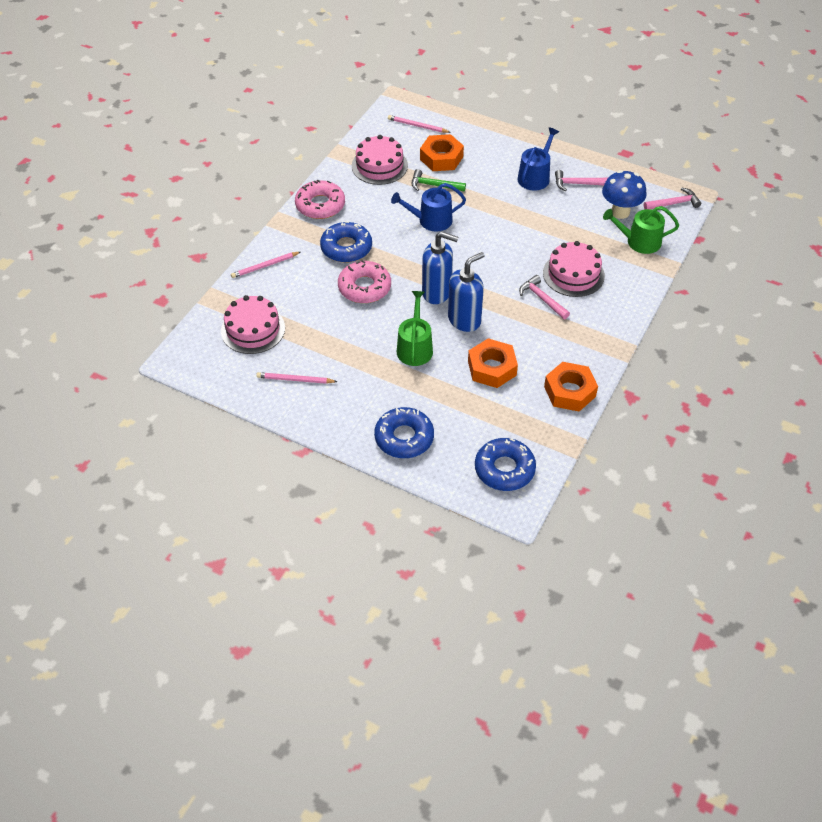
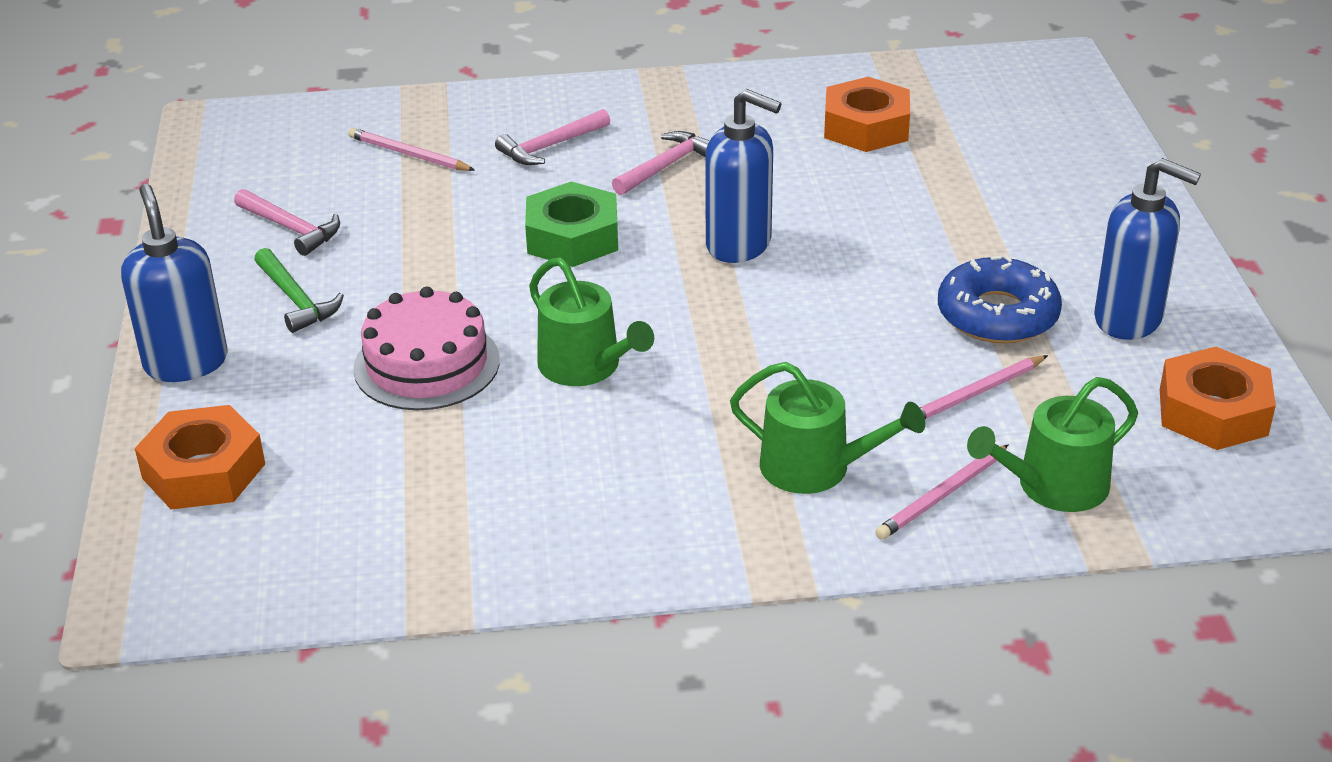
blue donut: [320,221,372,263] [374,407,434,458] [475,438,536,491] = 3 -> [938,255,1062,344] = 1
blue mushroom: [602,170,647,219] = 1 -> none = 0
blue soap dispenser: [422,232,458,304] [448,252,485,332] = 2 -> [121,184,228,382] [705,89,781,263] [1094,158,1201,340] = 3
blue watering can: [391,183,466,232] [517,127,559,191] = 2 -> none = 0
green nut: none = 0 -> [525,181,618,267] = 1
green watering can: [397,291,433,366] [603,206,679,254] = 2 -> [529,257,654,386] [730,362,925,494] [967,377,1138,512] = 3
pink cake: [221,295,285,354] [352,135,408,185] [543,241,605,297] = 3 -> [353,287,500,410] = 1
pink donut: [295,180,345,219] [338,260,391,303] = 2 -> none = 0

